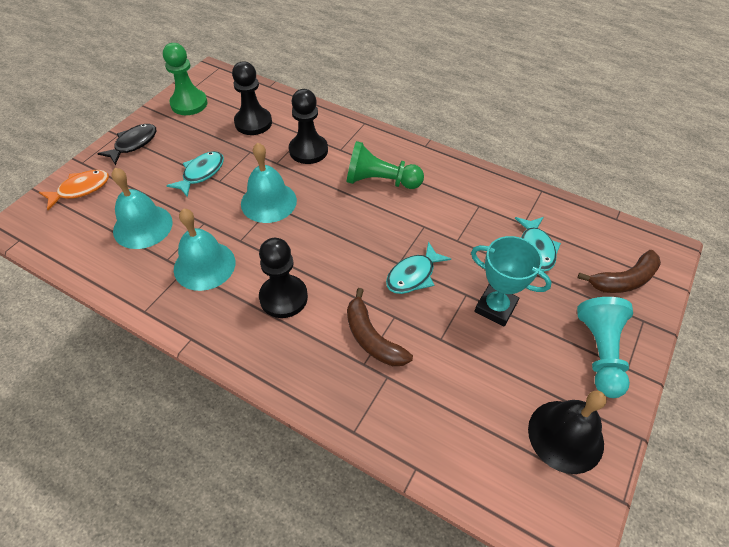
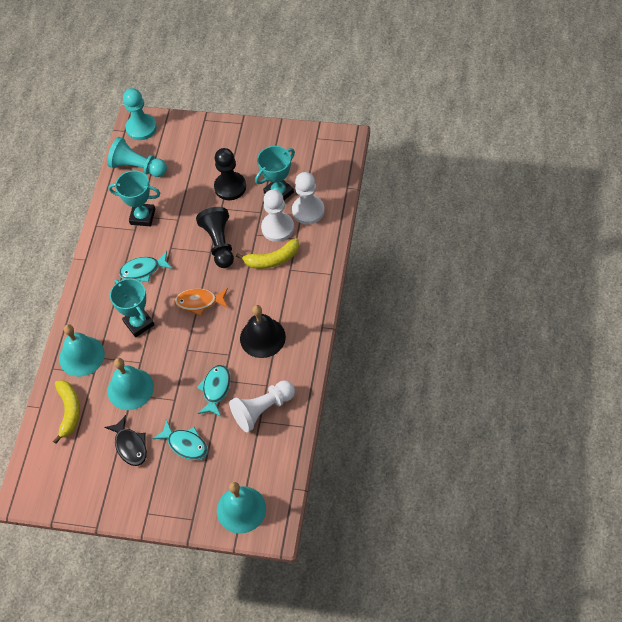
black pawn: [232,61,272,135] [259,238,308,318] [289,89,328,164] = 3 -> [196,207,234,268] [214,148,246,200] = 2
brown banana: [347,288,413,366] [578,250,661,293] = 2 -> none = 0
green pawn: [163,43,208,115] [347,141,424,189] = 2 -> none = 0
turquoise pawn: [577,297,633,398] = 1 -> [107,137,167,177] [123,88,157,140] = 2
turquoise trophy: [471,236,552,326] = 1 -> [109,170,160,226] [110,278,154,337] [255,146,295,200] = 3
white pawn: none = 0 -> [229,380,295,432] [261,189,294,242] [292,172,325,224] = 3
yellow banana: none = 0 -> [53,380,80,444] [236,238,299,269] = 2

